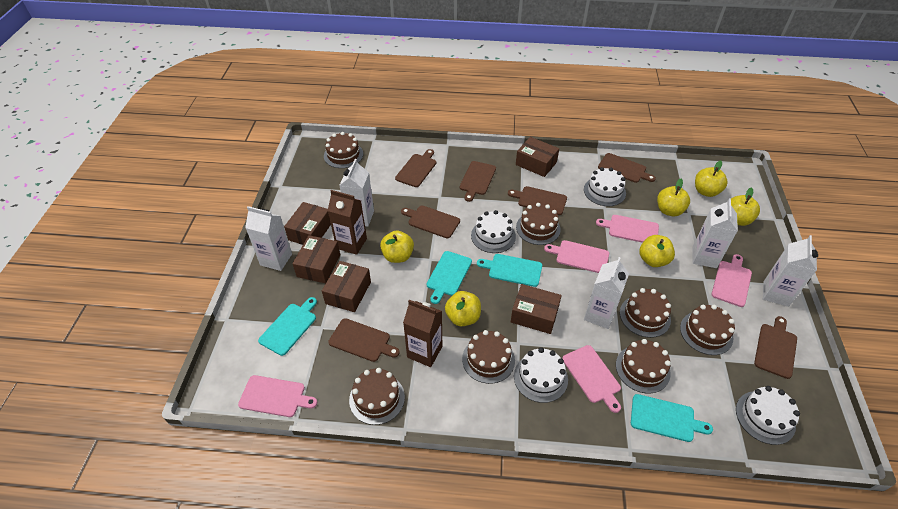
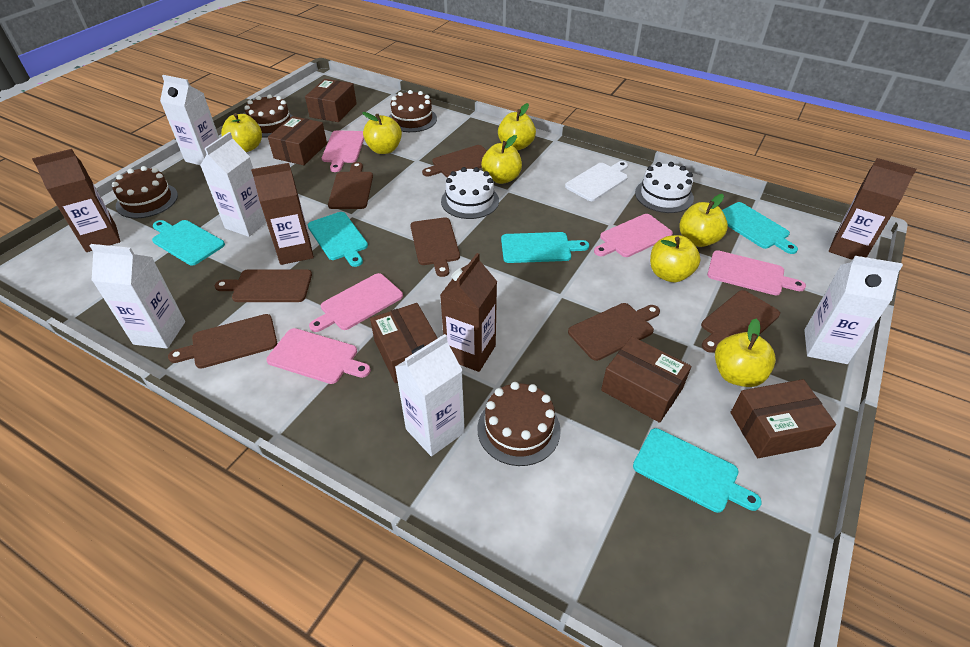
brown cake: [324,132,363,168] [349,368,405,425] [462,330,515,384] [516,203,561,245] [616,339,671,394] [620,288,671,338] [680,305,735,355] = 7 -> [112,166,178,218] [244,94,293,137] [389,90,437,132] [477,382,561,466] = 4
brown carton: [328,190,367,255] [403,300,442,367] = 2 -> [32,149,120,252] [251,163,314,265] [440,253,497,372] [829,158,917,260] = 4
turquoise cutting board: [258,297,317,356] [427,251,472,304] [477,254,542,287] [631,394,713,442] = 4 -> [152,220,225,266] [308,212,368,267] [501,232,589,263] [633,428,762,513] [722,202,798,254] = 5
white cake: [471,210,516,253] [514,347,568,403] [584,167,626,206] [736,386,800,445] = 4 -> [441,167,499,219] [635,162,694,213] = 2
white cutting board: none = 0 -> [565,161,628,201] = 1
yellow apple: [380,230,414,263] [445,291,481,326] [640,235,675,267] [657,179,690,216] [695,161,728,197] [727,187,760,226] = 6 -> [221,113,262,152] [362,112,402,154] [481,135,522,184] [498,103,536,150] [650,235,700,282] [679,194,728,247] [715,319,776,387] = 7

